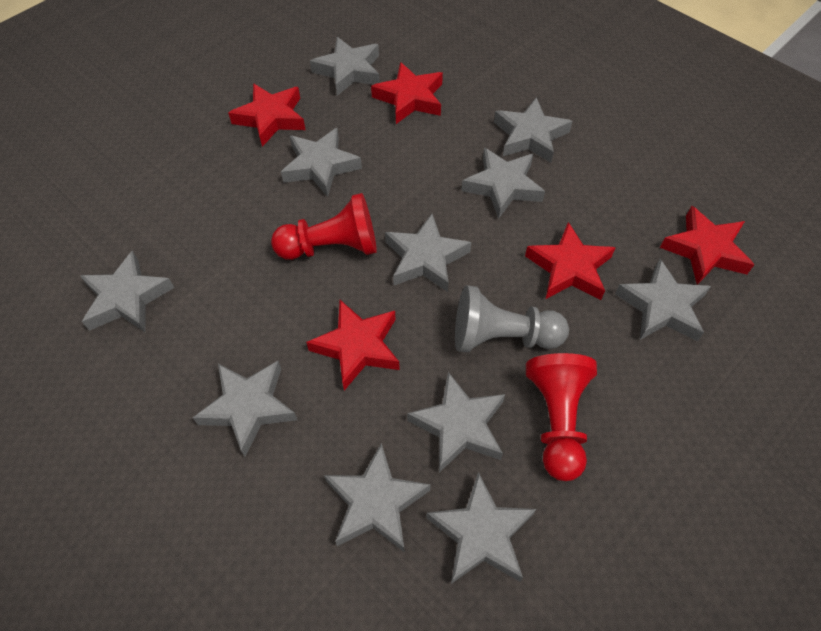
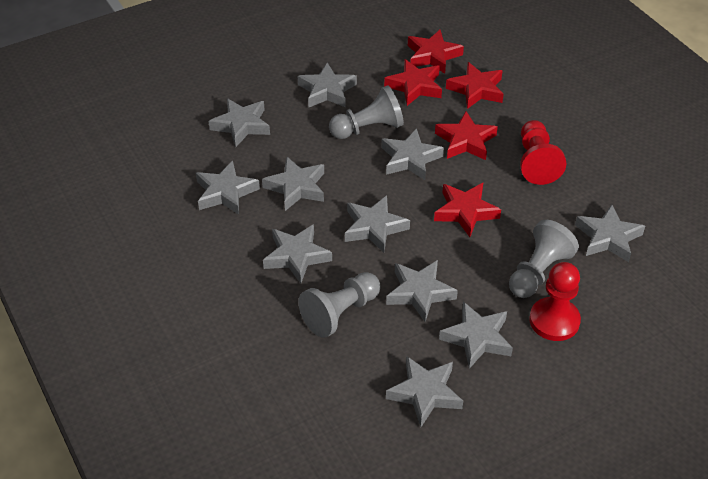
grey pawn: [455,285,569,352] = 1 -> [298,272,381,338] [329,85,404,139] [509,220,579,298] = 3

